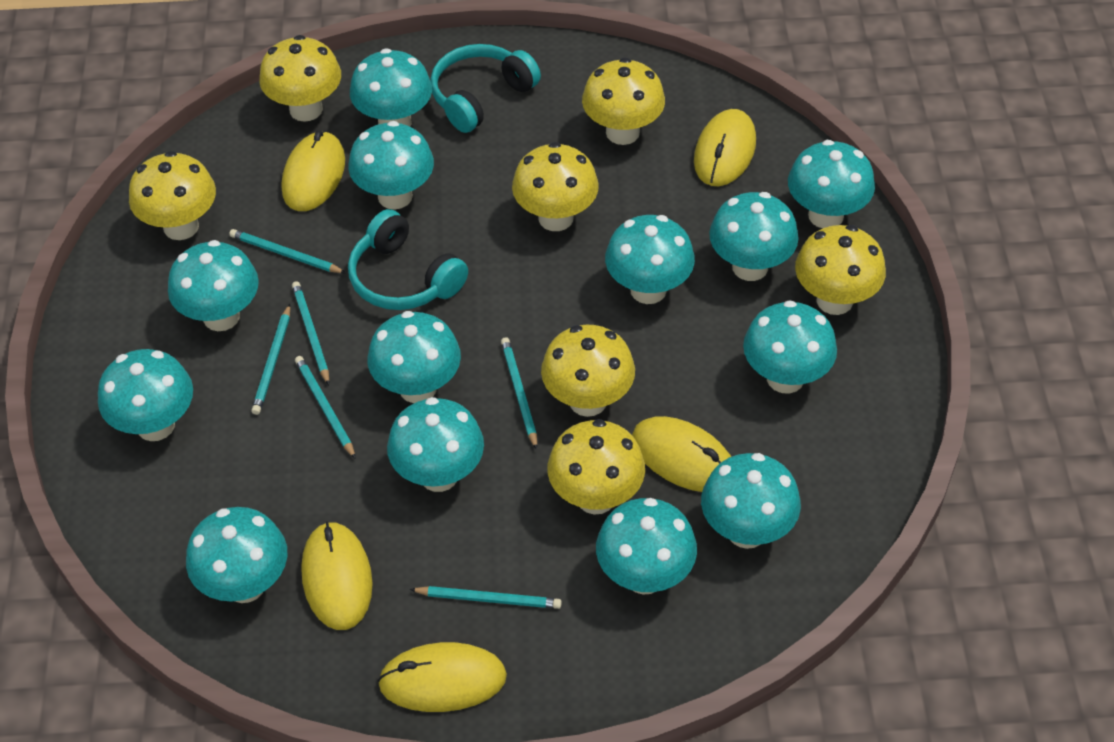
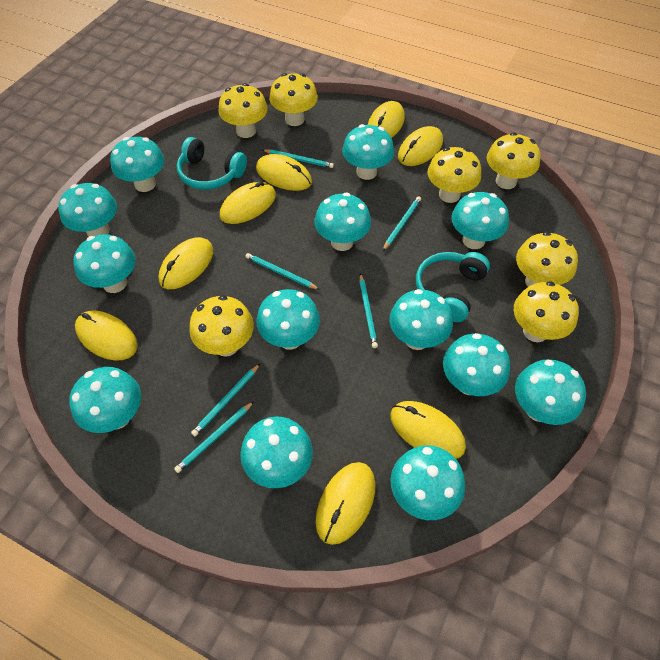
yellow mouse: [282,131,345,211] [301,521,373,630] [378,642,507,712] [632,416,731,492] [694,109,756,186] = 5 -> [75,311,137,360] [158,237,213,289] [220,181,276,224] [256,154,312,191] [316,462,375,545] [368,101,405,138] [390,401,466,459] [398,126,443,166] = 8

